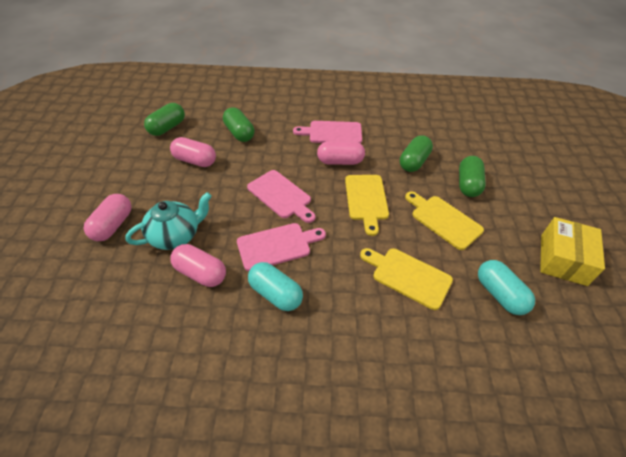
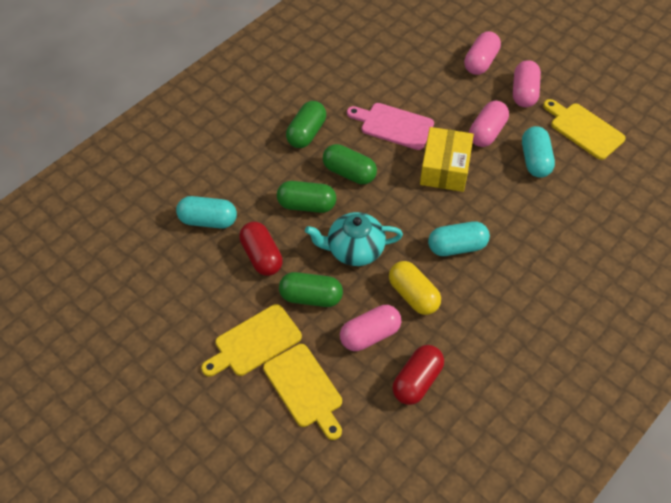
pink cutting board: [237,223,326,271] [247,170,315,223] [293,121,362,144] = 3 -> [347,103,434,150] = 1
red capsule: none = 0 -> [239,222,283,276] [392,345,444,405] = 2
turquoise capsule: [248,262,303,311] [478,260,535,315] = 2 -> [176,196,237,229] [428,221,490,256] [522,126,555,178] = 3
yellow capsule: none = 0 -> [389,261,441,315] = 1

